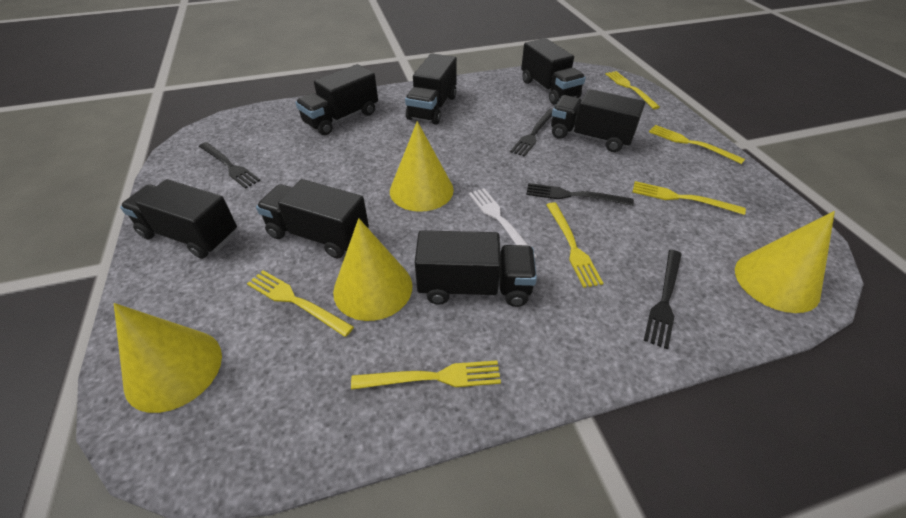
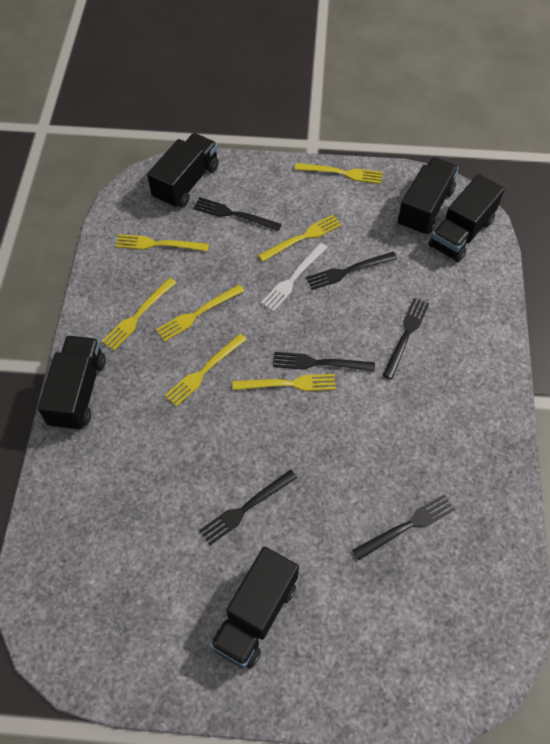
black fork: [199,142,261,189] [510,109,552,157] [526,183,634,206] [644,250,682,349] = 4 -> [193,197,282,231] [199,469,297,545] [273,352,375,371] [306,252,397,290] [353,494,455,560] [382,298,429,379] = 6
black truck: [120,179,237,259] [256,179,369,258] [295,64,378,135] [405,53,457,124] [415,230,537,307] [521,38,586,105] [551,89,645,152] = 7 -> [38,336,106,431] [147,133,219,208] [210,546,299,669] [398,157,459,235] [428,174,505,262] = 5
yellow cone: [114,303,222,413] [333,218,412,321] [390,121,454,212] [735,211,835,313] = 4 -> none = 0
yellow fork: [247,270,354,337] [351,360,501,390] [546,202,603,288] [605,71,660,109] [632,181,746,215] [649,125,745,164] = 6 -> [102,278,176,350] [115,234,209,251] [156,284,244,342] [164,334,247,407] [233,374,336,391] [258,215,342,262] [295,163,383,184] = 7

